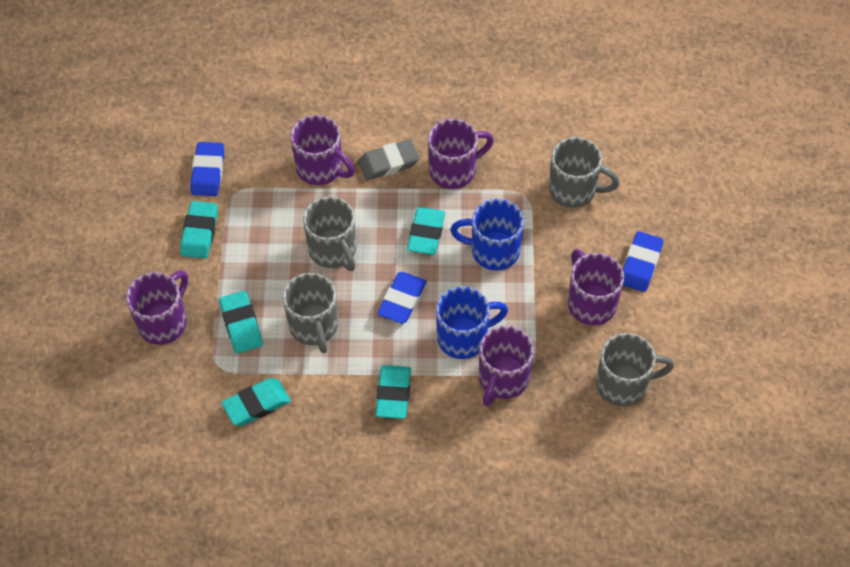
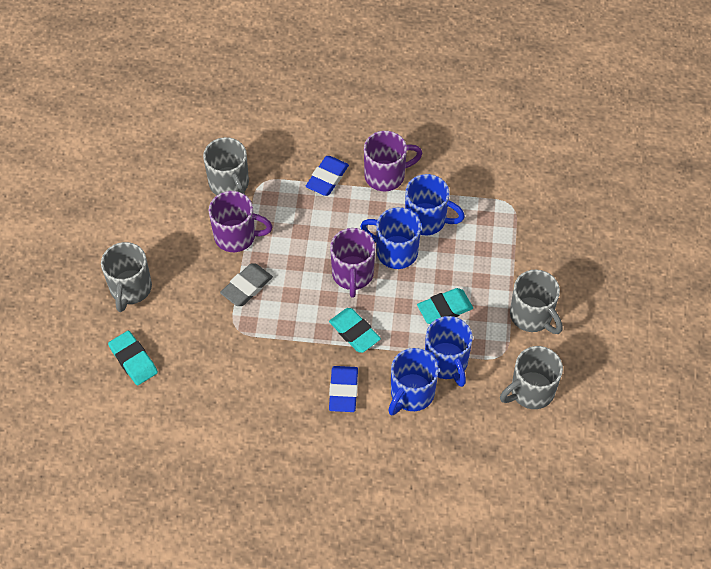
blue eraser: [190,142,224,196] [377,272,426,324] [623,231,663,292] = 3 -> [306,156,349,196] [329,366,358,412] = 2
blue mug: [436,286,508,359] [450,199,524,270] = 2 -> [360,207,421,269] [388,348,438,415] [405,174,465,235] [425,316,473,387] = 4
purple mug: [126,271,188,345] [290,115,355,185] [428,119,494,189] [479,326,534,406] [568,249,624,325] = 5 -> [209,191,273,252] [330,228,375,298] [364,131,423,191] = 3
turquoise eraser: [180,201,218,259] [219,291,263,354] [222,378,291,426] [375,365,411,419] [407,207,445,255] = 5 -> [108,331,158,385] [329,308,381,353] [417,288,473,324] = 3

